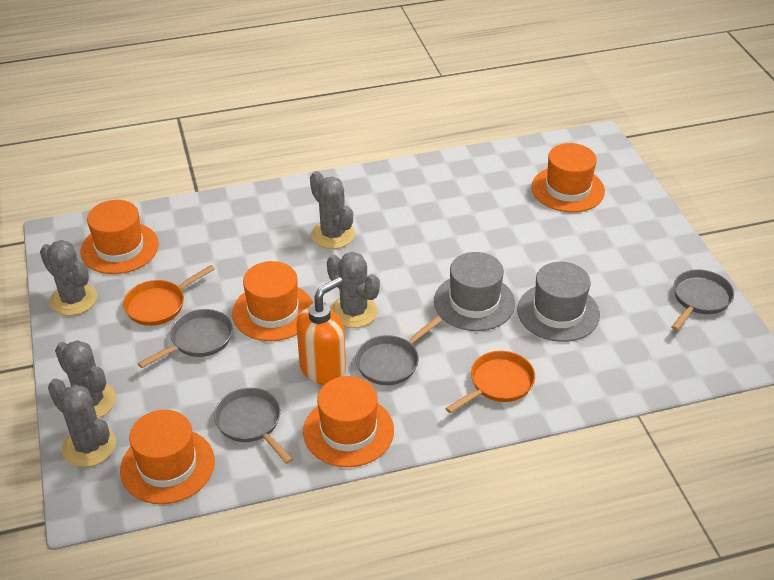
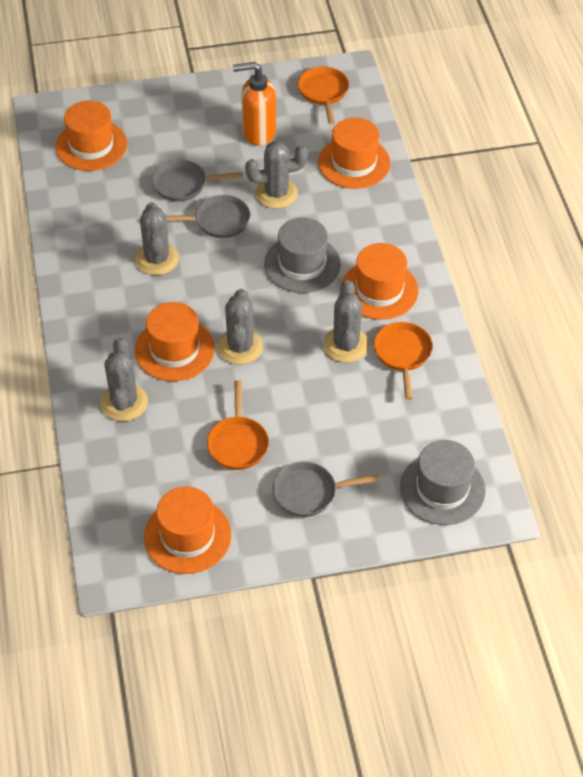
grey pan: [138,309,233,368] [214,388,293,464] [355,316,442,385] [671,269,734,331] = 4 -> [152,160,243,202] [166,195,250,238] [273,462,379,517] = 3
orange pan: [123,265,215,326] [445,351,535,413] = 2 -> [207,380,269,470] [298,67,349,125] [374,322,433,400] = 3

